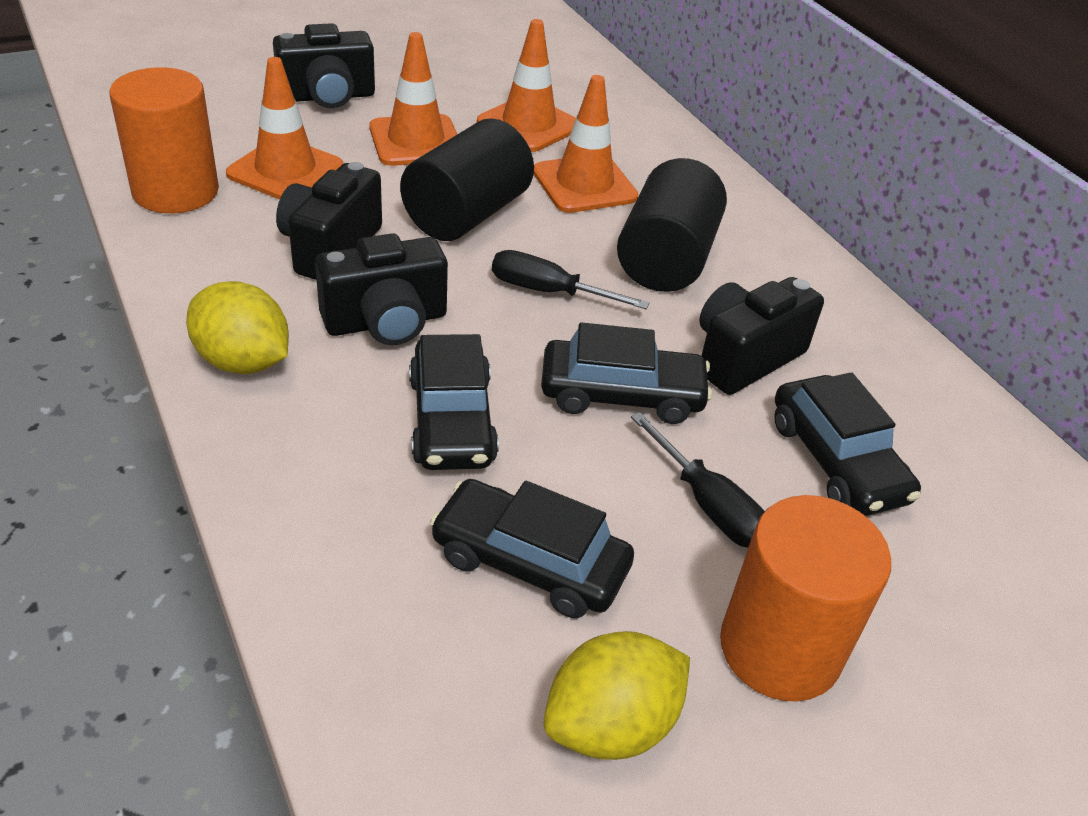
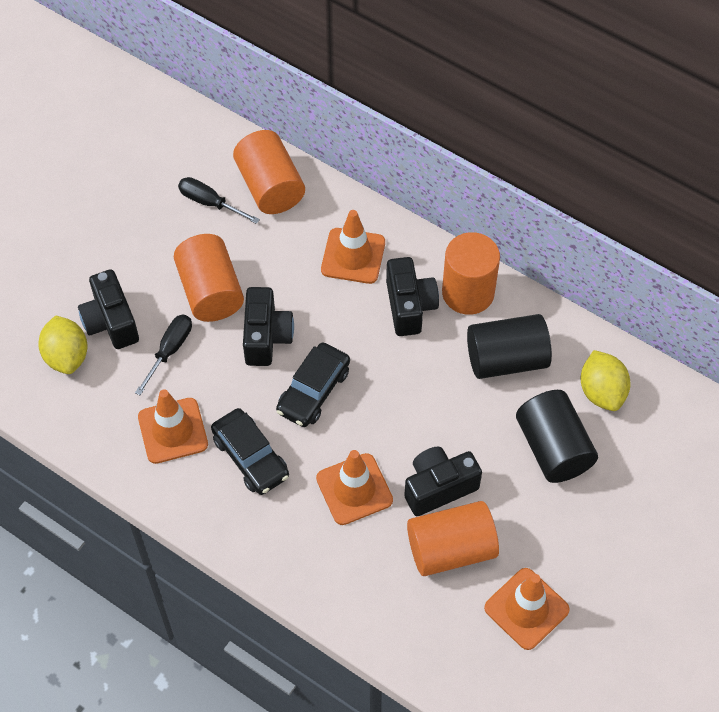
black car: [409,334,499,470] [430,479,634,618] [541,322,712,424] [774,373,921,516] = 4 -> [211,408,289,495] [276,343,350,427] = 2
orange cylinder: [109,67,219,213] [720,495,891,702] = 2 -> [174,234,244,322] [233,130,305,214] [407,501,499,576] [442,232,500,315] = 4

